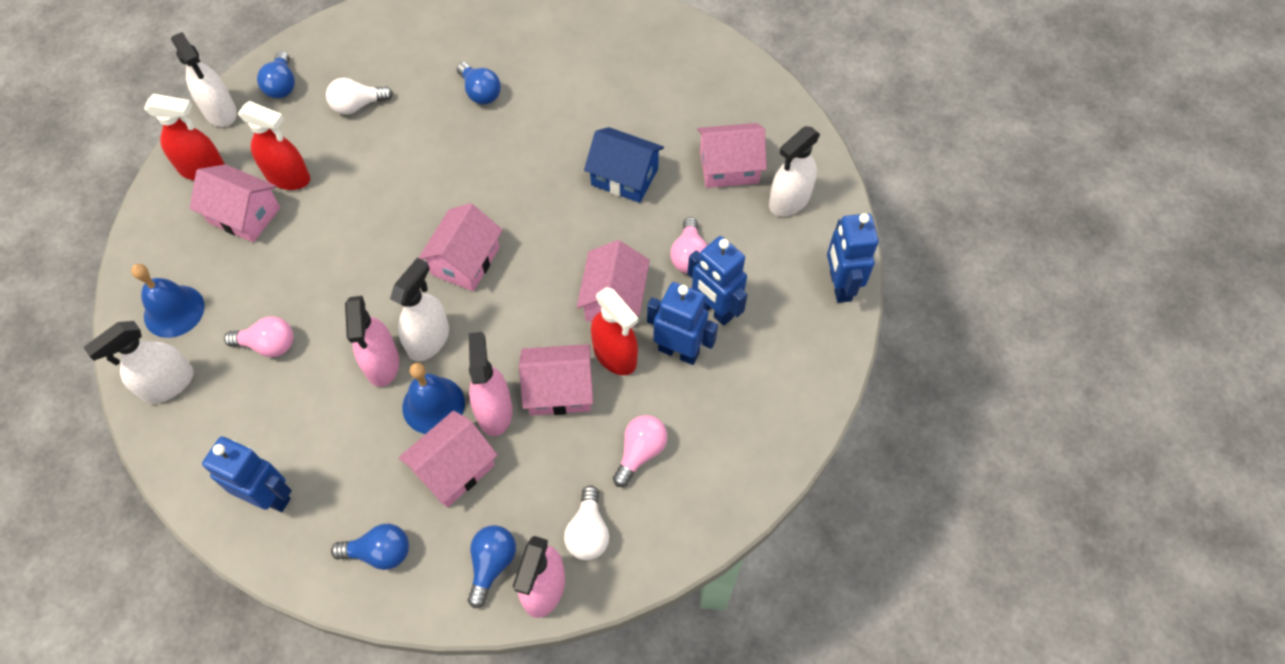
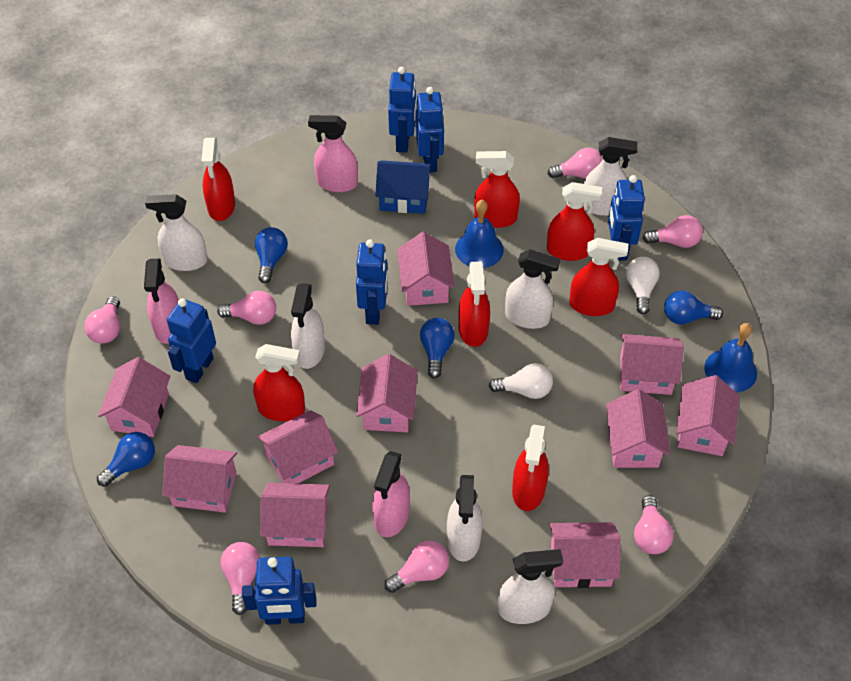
blue robot: [202,437,292,512] [647,282,718,365] [688,236,747,326] [827,213,879,303] = 4 -> [167,298,216,383] [242,557,317,625] [356,239,388,325] [388,67,417,153] [416,87,444,173] [608,175,645,261] = 6
pink house: [190,164,280,243] [399,411,498,508] [419,203,503,291] [519,344,593,416] [577,240,650,328] [697,123,767,188] = 6 -> [98,357,170,437] [162,445,237,513] [257,410,338,484] [260,483,330,547] [356,354,418,432] [397,232,455,306] [549,522,621,588] [606,389,670,468] [620,334,684,395] [676,375,739,456] = 10
pink light bulb: [224,316,294,357] [613,415,667,487] [670,217,708,274] = 3 -> [84,296,120,344] [217,291,276,325] [221,542,260,615] [384,541,449,593] [547,148,603,179] [634,495,673,554] [643,215,703,248] = 7
red spray bottle: [144,94,225,180] [238,101,310,190] [591,287,638,375] = 3 -> [202,138,235,221] [253,344,305,421] [458,262,490,347] [474,151,520,228] [512,425,549,511] [547,182,602,261] [569,238,628,316] = 7
white spray bottle: [83,321,194,404] [171,32,237,127] [390,258,449,361] [769,126,820,216] = 4 -> [145,194,207,271] [291,283,325,369] [447,475,483,562] [498,549,563,624] [505,249,560,329] [583,137,637,216] = 6

